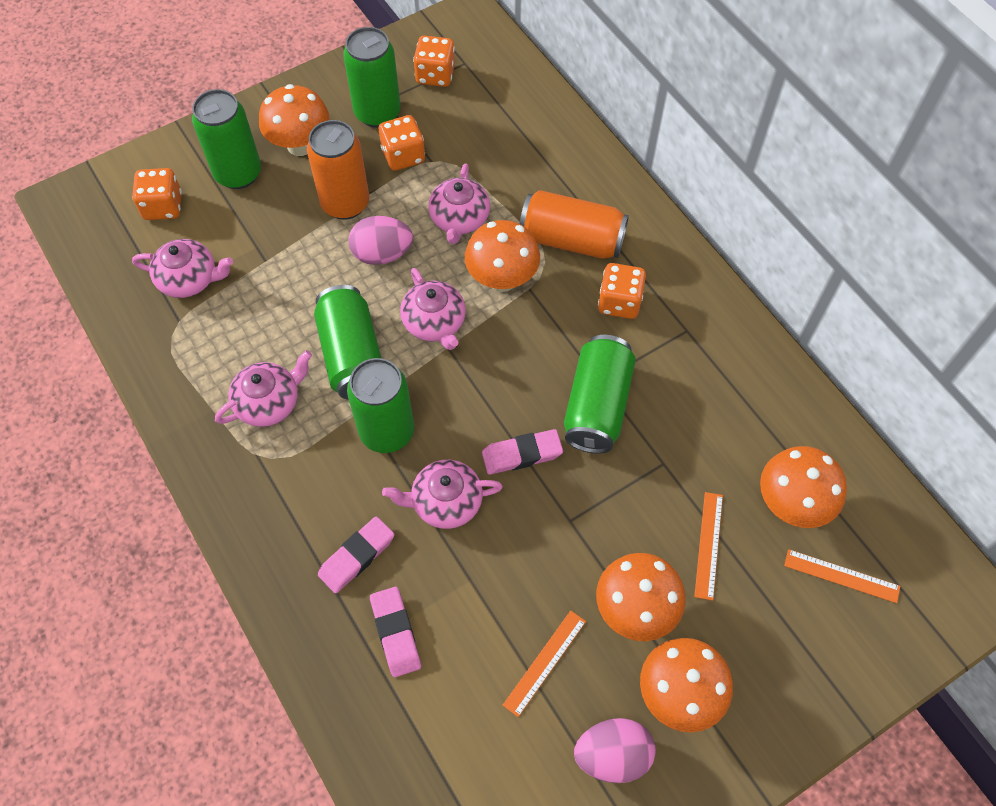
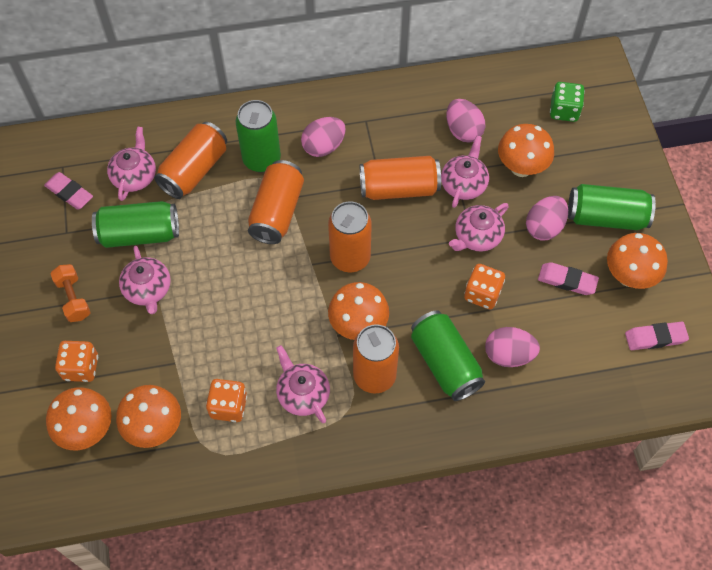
green can: [192,89,261,189] [314,285,381,400] [343,27,401,128] [347,358,414,453] [564,335,636,454] = 5 -> [92,201,179,248] [235,100,281,173] [411,310,485,401] [568,184,656,230] = 4
green dice: none = 0 -> [550,82,585,122] = 1
orange can: [307,120,369,220] [520,190,629,259] = 2 -> [154,122,227,199] [248,160,304,244] [328,202,372,272] [353,324,399,393] [360,156,441,200] = 5
orange dice: [132,168,182,220] [379,115,425,171] [413,36,455,87] [598,263,646,319] = 4 -> [55,341,98,382] [206,379,247,422] [464,264,505,310] = 3
orange dumbbell: none = 0 -> [50,264,91,322] = 1
orange ruler: [503,610,586,717] [694,492,723,601] [784,549,900,603] = 3 -> none = 0
pink egg: [348,216,413,265] [574,718,656,783] = 2 -> [301,117,346,157] [446,99,485,143] [485,327,540,367] [526,196,568,241] = 4

